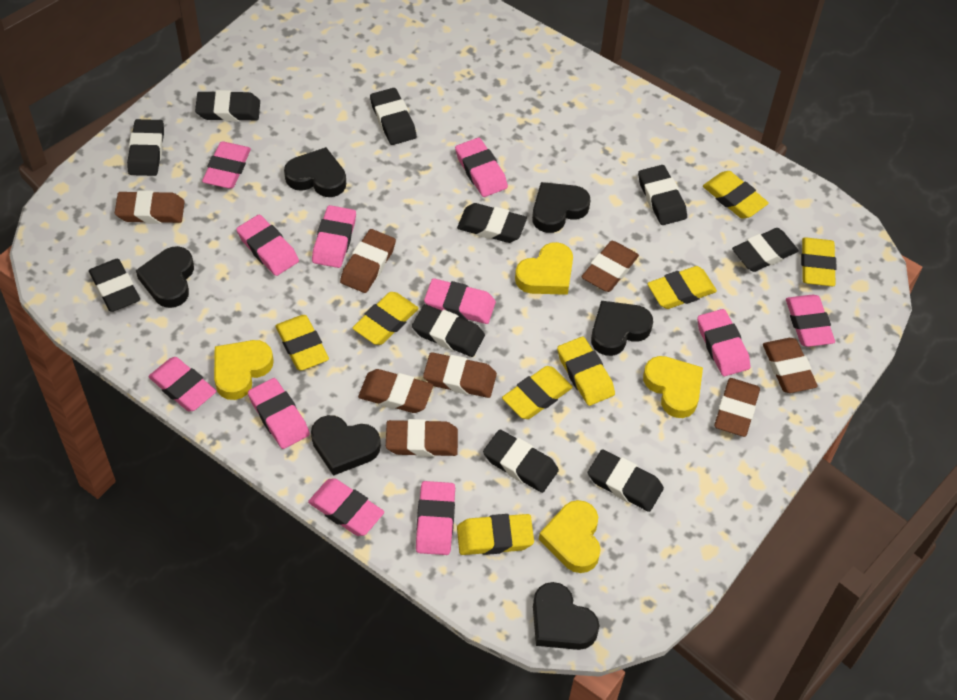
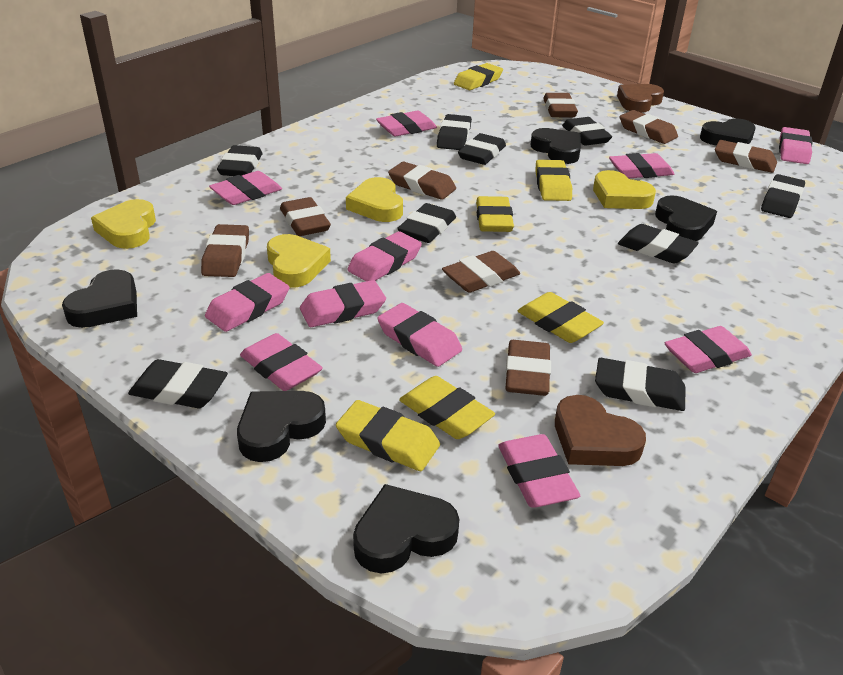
black eraser: [89,259,140,312] [127,119,164,176] [195,90,260,121] [370,88,417,145] [412,304,485,357] [457,203,527,243] [483,429,559,493] [588,449,664,512] [638,165,687,225] [732,228,799,272] = 10 -> [128,359,228,408] [217,145,263,176] [397,203,456,243] [437,114,472,150] [458,133,506,165] [562,117,612,146] [595,358,686,411] [618,224,699,264] [761,174,805,218] = 9
brown heart: none = 0 -> [555,395,646,466] [617,84,664,113] = 2
yellow eraser: [275,315,329,371] [352,292,419,345] [457,514,534,555] [502,366,573,419] [557,336,615,406] [647,266,717,309] [703,171,769,219] [801,237,836,286] = 8 -> [336,400,440,471] [399,376,495,439] [454,63,503,90] [476,196,514,232] [518,292,604,343] [536,160,572,201] = 6

